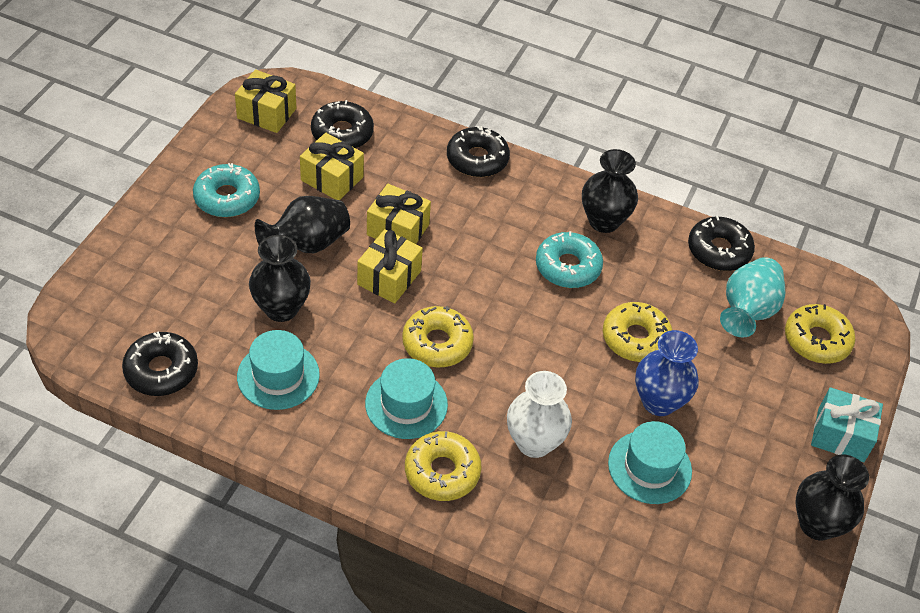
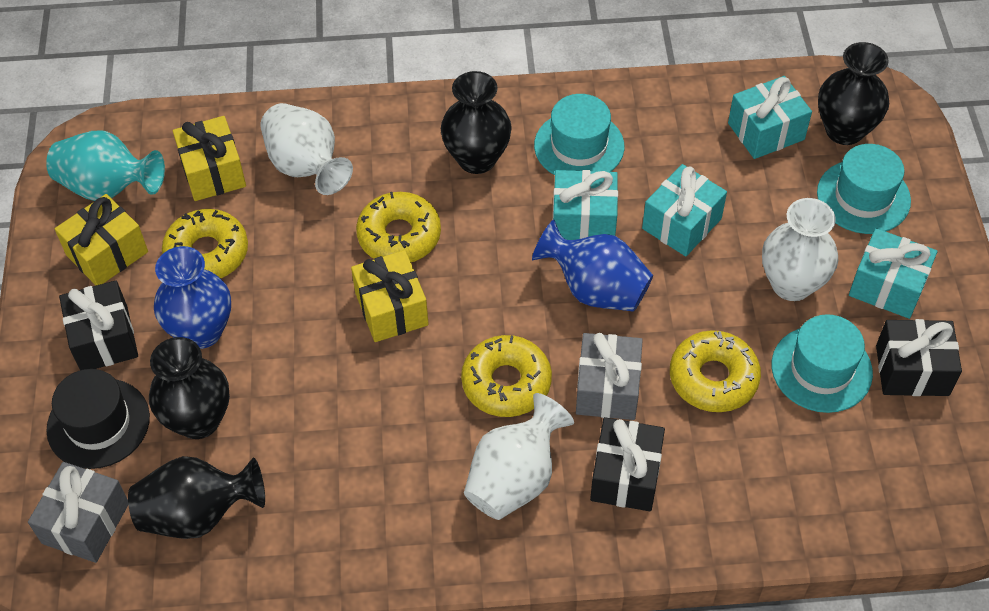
black donut: [122,331,198,396] [311,100,374,148] [447,126,510,177] [688,216,755,271] = 4 -> none = 0
black gift: none = 0 -> [59,280,138,370] [590,417,665,511] [876,319,962,396] = 3
black hat: none = 0 -> [46,369,150,469] = 1
blue vase: [635,330,699,416] = 1 -> [154,246,231,349] [532,220,653,312] = 2
grey gift: none = 0 -> [28,462,128,563] [576,333,643,420] = 2
turquoise donut: [193,163,260,217] [536,231,603,288] = 2 -> none = 0
turquoise gift: [811,387,883,462] = 1 -> [553,170,618,240] [642,164,727,256] [728,76,812,159] [849,228,937,319] = 4
white vase: [507,371,572,458] = 1 -> [260,103,353,195] [464,393,574,520] [762,198,838,301] = 3
yellow gift: [235,69,296,133] [300,133,364,200] [357,229,423,303] [367,184,431,244] = 4 -> [55,194,148,285] [173,116,246,201] [351,250,429,342] = 3

